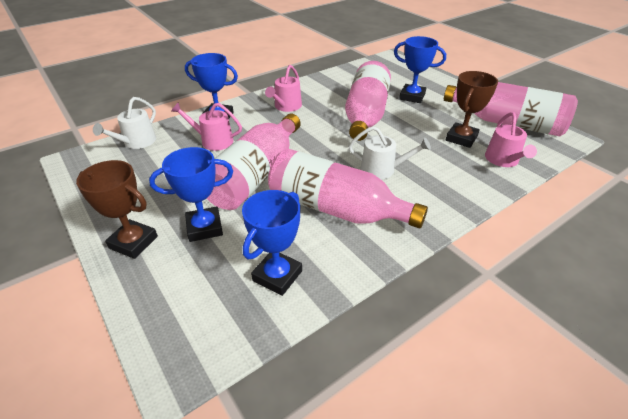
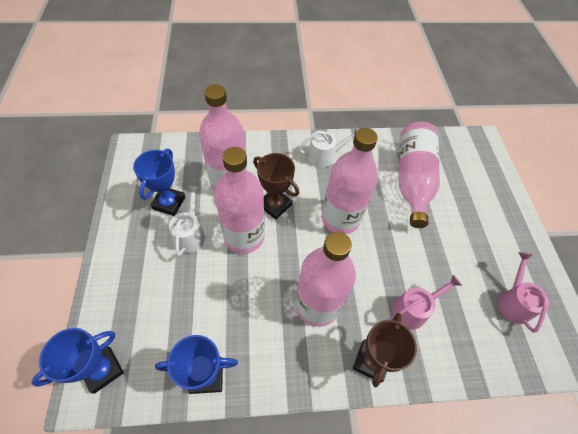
blue trophy: [149,147,233,242] [185,53,238,119] [242,190,302,296] [394,36,446,103] = 4 -> [31,328,124,394] [133,149,185,216] [155,335,238,394] = 3
pink bottle: [207,114,301,210] [268,148,428,228] [345,61,391,141] [444,82,578,136] = 4 -> [199,85,247,191] [214,147,265,254] [295,232,356,327] [322,128,378,234] [399,122,440,228] = 5
pink watering can: [171,102,242,151] [265,65,302,112] [485,112,537,167] = 3 -> [390,275,462,330] [498,252,549,333] = 2

